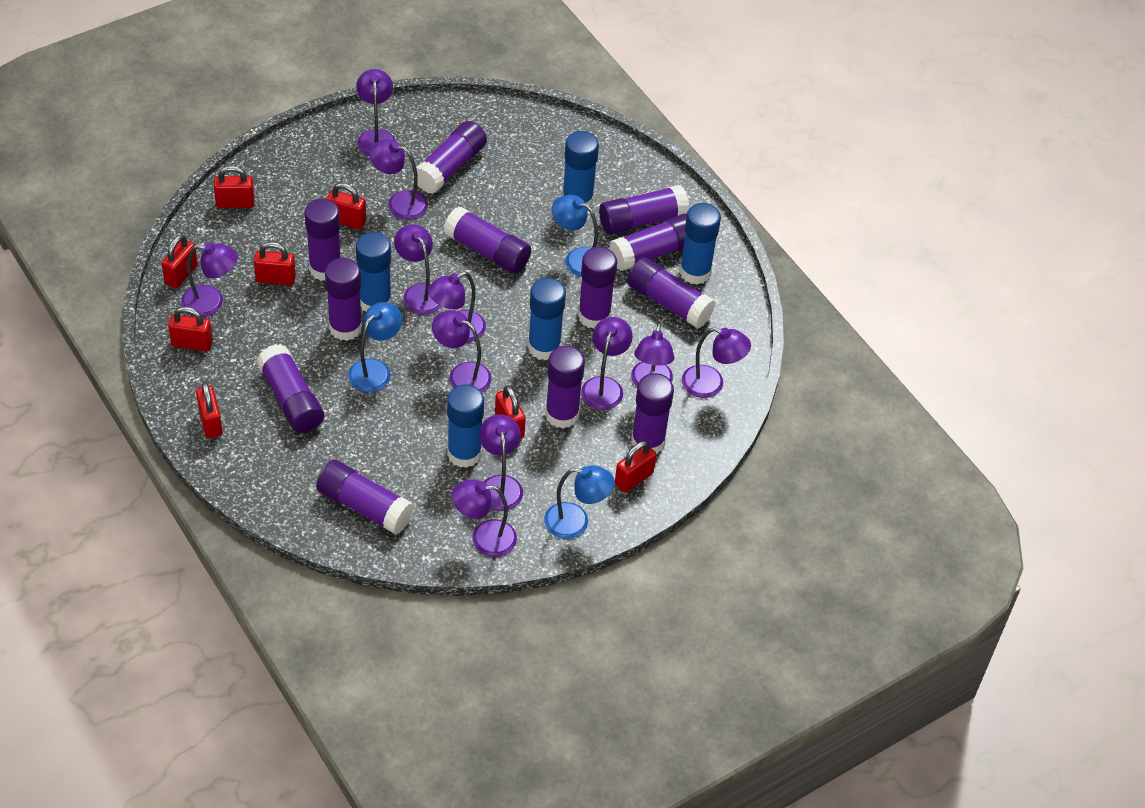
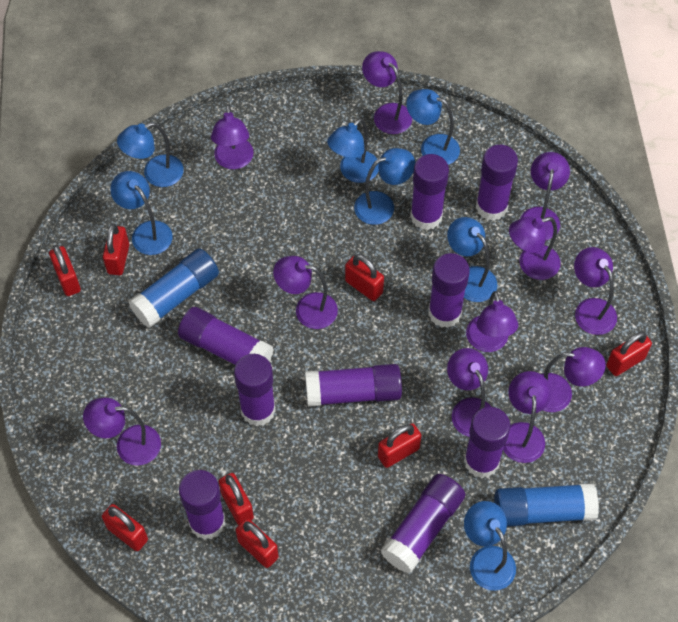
blue glue stick: [356,232,392,311] [447,385,484,468] [528,278,566,361] [562,131,599,206] [679,203,721,285] = 5 -> [128,248,219,328] [494,483,599,527] = 2
blue lamp: [348,302,402,392] [544,465,614,539] [552,195,598,277] = 3 -> [110,171,173,255] [117,122,184,187] [327,118,379,183] [354,148,415,225] [406,89,460,165] [447,217,497,302] [464,501,516,591] = 7
purple glue stick: [257,344,324,433] [304,199,341,281] [316,460,414,534] [325,258,362,341] [412,121,487,194] [444,206,531,274] [545,346,585,429] [578,247,617,329] [599,185,689,235] [609,214,687,271] [627,257,716,328] [631,373,674,454] = 12 -> [178,307,274,365] [179,470,225,540] [234,354,276,426] [305,364,402,407] [381,474,465,573] [410,154,449,230] [428,253,470,328] [464,407,511,478] [476,145,518,221] = 9

